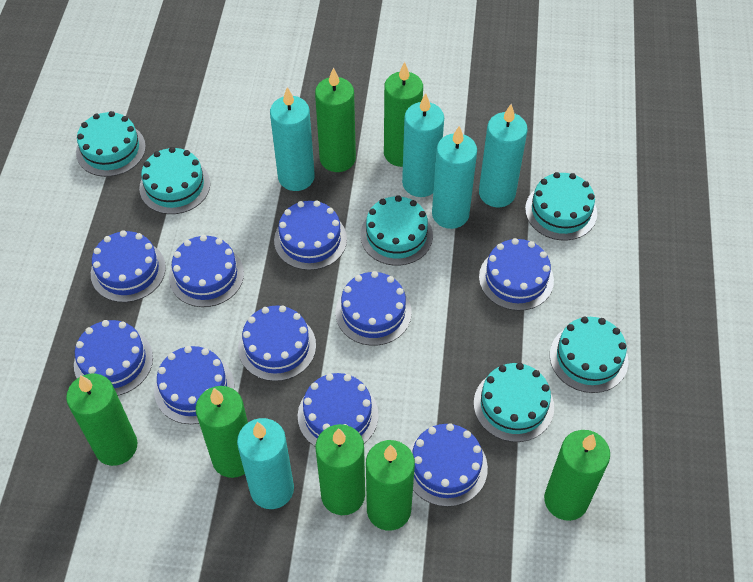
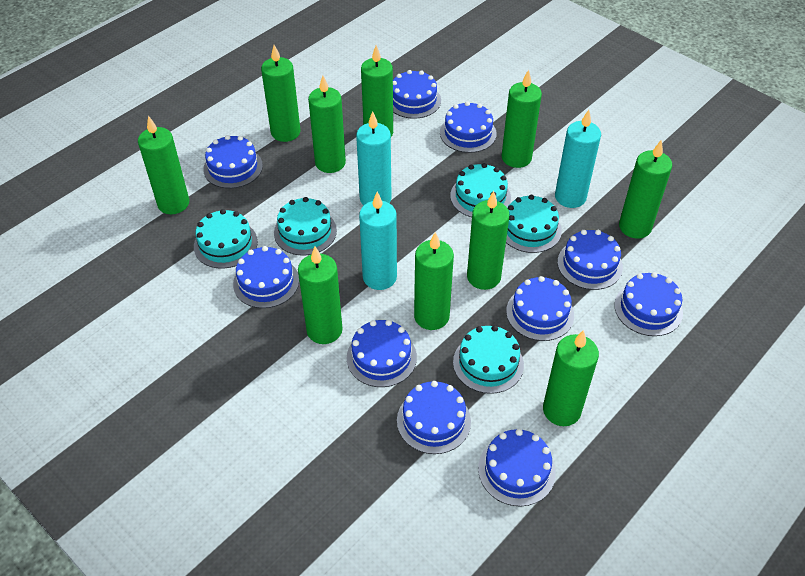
green candle: [66,373,137,466] [196,386,248,478] [315,67,356,172] [315,424,365,515] [366,440,415,531] [384,62,423,167] [544,430,610,521] = 7 -> [138,116,189,214] [261,45,300,142] [298,247,343,344] [308,76,346,173] [361,45,393,137] [414,232,454,330] [467,191,510,290] [502,70,542,168] [543,330,599,426] [619,139,672,239] = 10
turquoise cake: [76,111,146,177] [139,147,210,214] [360,195,433,265] [474,363,554,442] [525,172,597,240] [550,317,628,393] = 6 -> [194,209,258,269] [274,197,337,256] [450,163,511,217] [453,325,524,394] [506,195,562,253] = 5
turquoise candle: [237,418,294,509] [270,87,315,191] [402,93,444,197] [432,126,477,229] [479,104,528,207] = 5 -> [356,111,392,206] [359,192,397,290] [555,110,601,208] = 3

